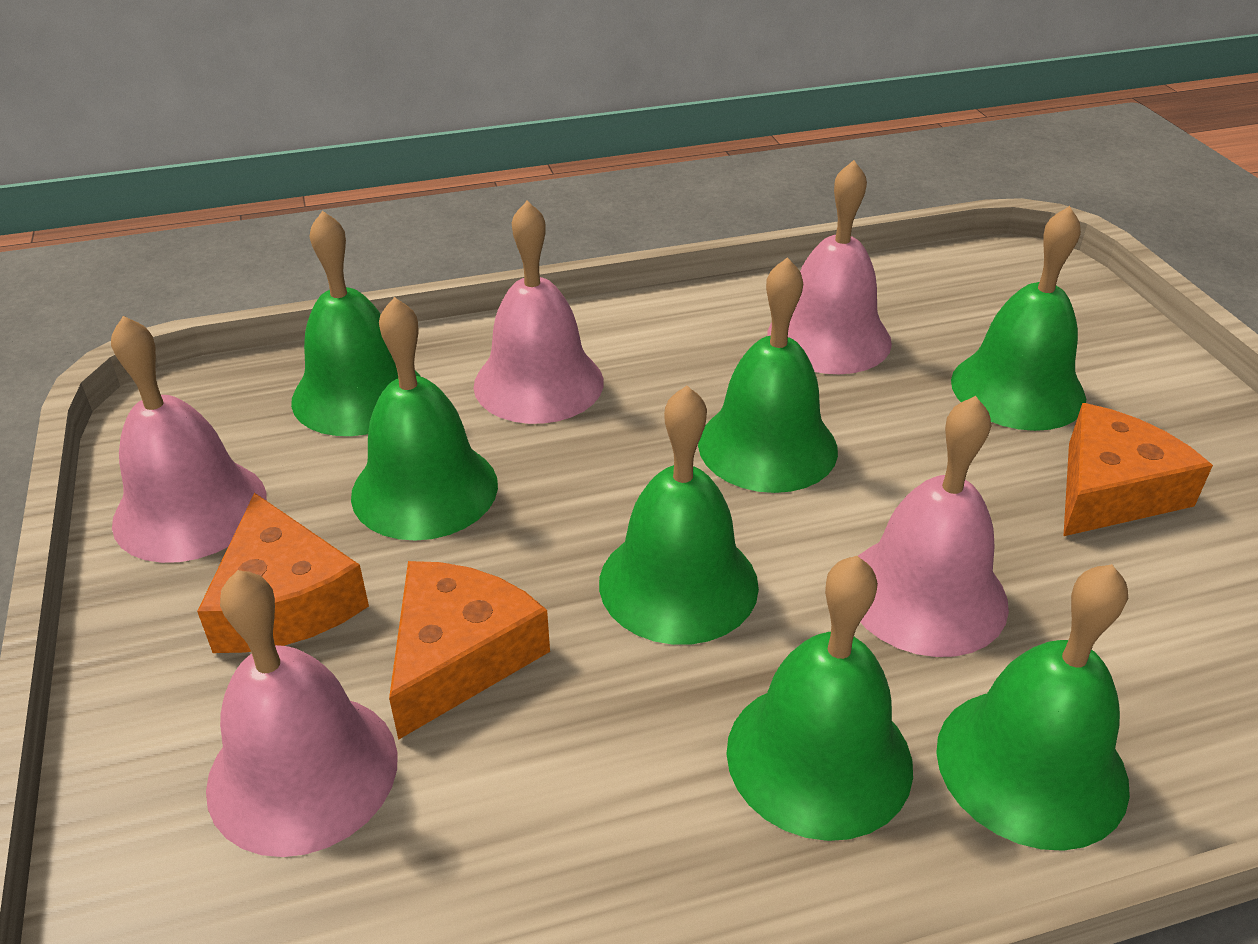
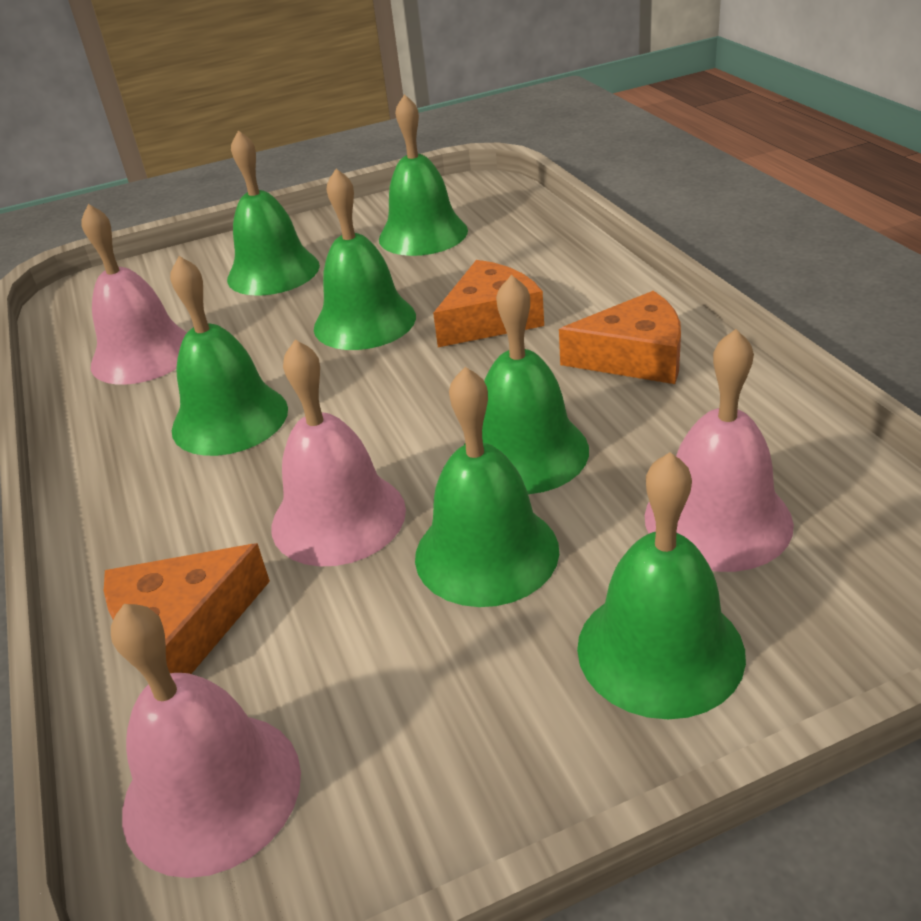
pink bell: [111,316,267,563] [206,570,398,857] [473,201,604,424] [767,160,892,374] [858,396,1009,657] = 5 -> [81,204,187,385] [111,604,301,878] [271,340,406,566] [645,329,794,572] = 4

